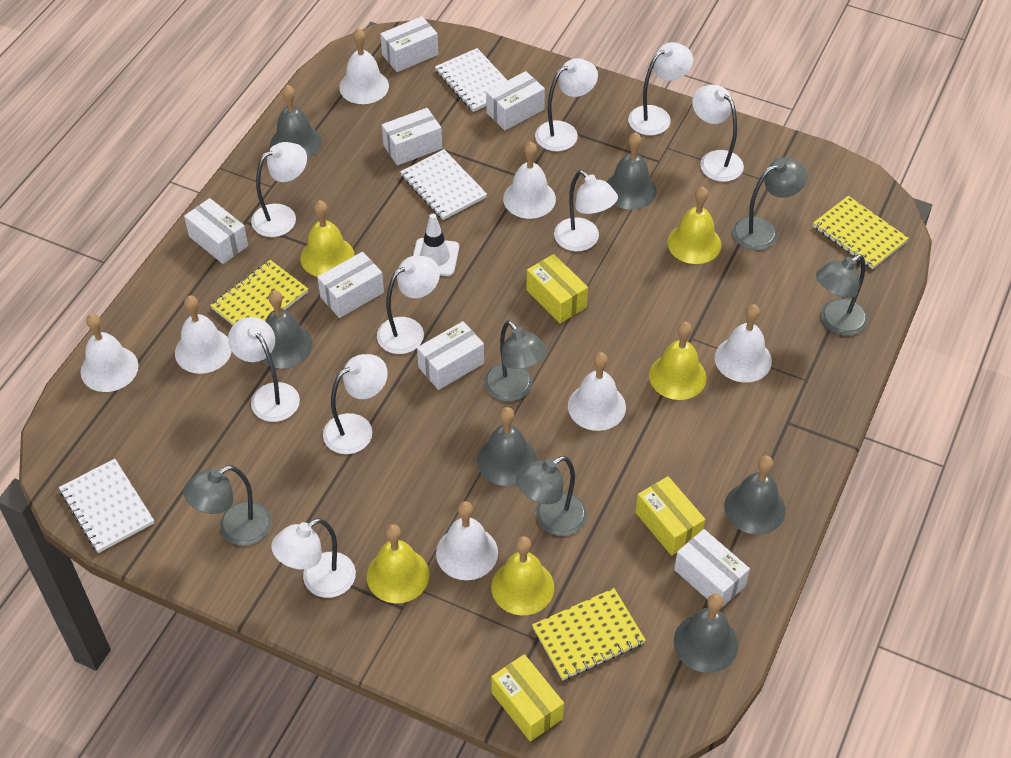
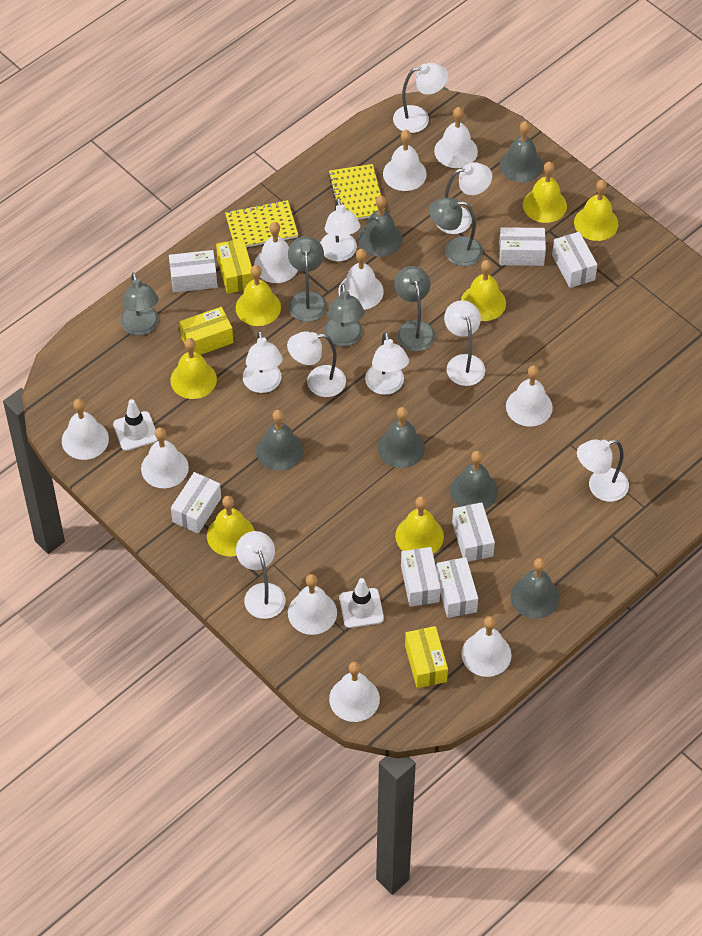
white bell: [81,314,138,392] [175,295,232,374] [339,28,389,104] [436,501,498,580] [503,141,556,219] [568,352,626,431] [715,304,772,383] = 7 -> [62,399,109,460] [141,427,189,488] [254,222,298,283] [288,574,337,635] [329,662,380,722] [338,249,384,310] [383,130,427,191] [434,107,478,168] [461,616,512,677] [506,365,553,427] = 10
white notebook: [59,459,154,553] [400,149,487,220] [435,48,508,112] = 3 -> none = 0
white traffic cone: [413,214,459,276] = 1 -> [113,399,158,451] [339,578,384,628] = 2
yellow bell: [300,200,355,277] [367,524,429,603] [491,536,554,615] [649,322,707,400] [667,187,721,264] = 5 -> [170,338,217,399] [207,496,255,556] [236,265,281,326] [395,496,444,554] [461,260,506,321] [523,162,567,223] [574,180,618,241] = 7
yellow notebook: [210,260,308,325] [532,588,646,680] [813,196,909,269] = 3 -> [225,200,298,247] [328,164,385,220] = 2

